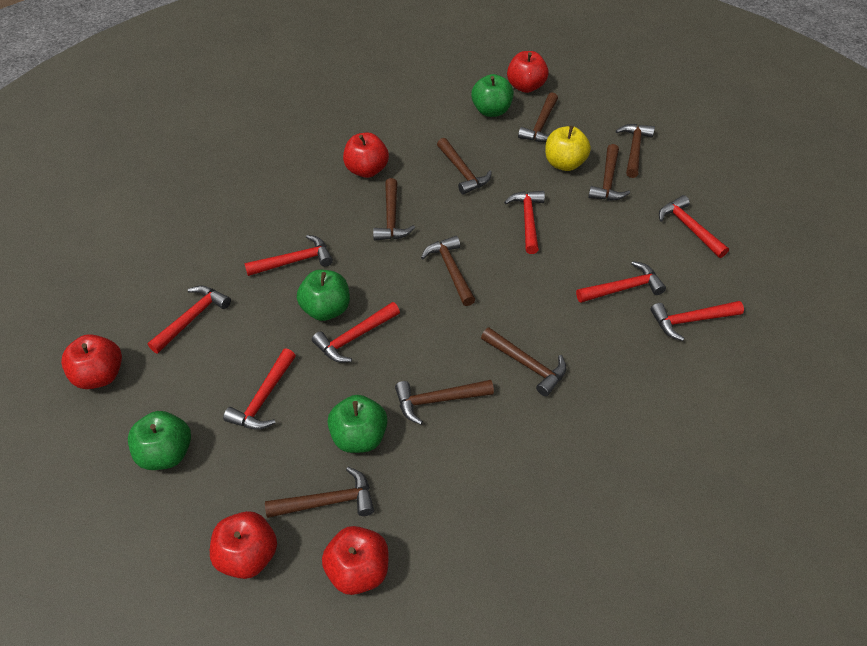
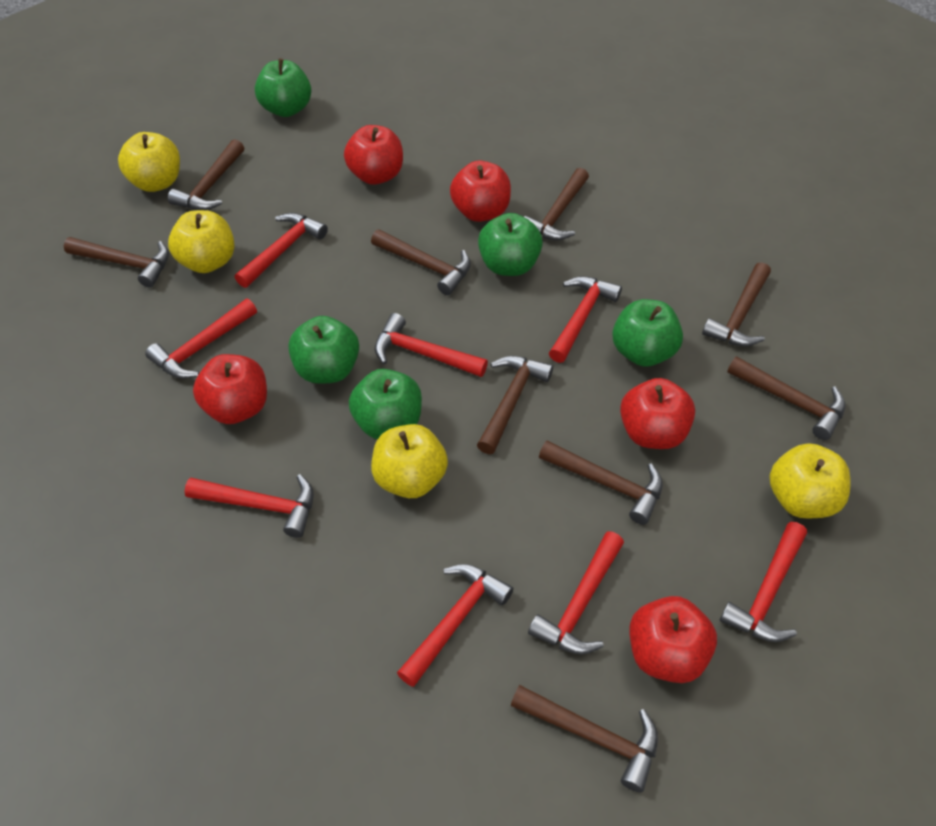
green apple: [128,411,191,470] [297,270,350,321] [327,395,388,453] [471,74,514,117] = 4 -> [255,58,311,117] [288,316,359,384] [349,369,422,439] [478,213,543,276] [612,299,683,367] = 5
yellow apple: [545,126,591,171] = 1 -> [118,132,180,192] [168,210,235,273] [371,424,448,498] [770,443,851,518] = 4

